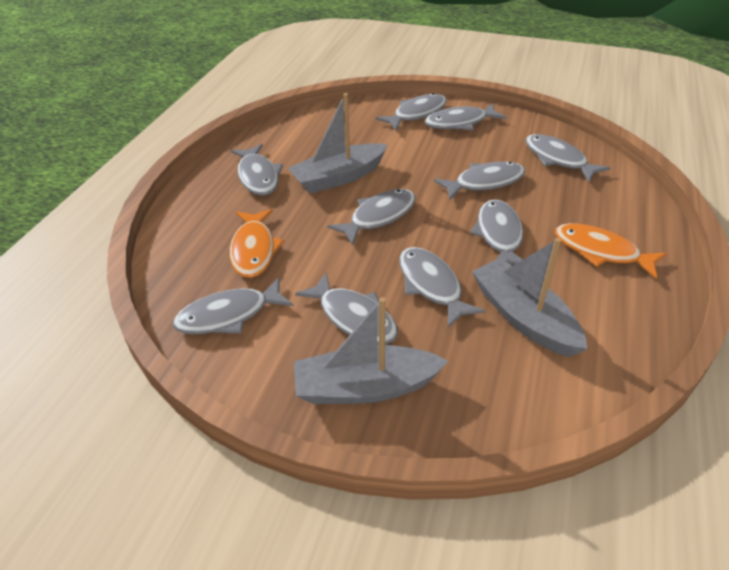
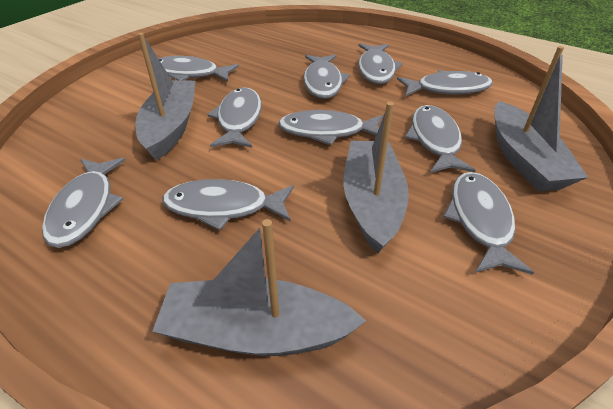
grey boat: [288,93,388,194] [294,297,448,404] [472,238,587,357] = 3 -> [135,33,195,161] [152,219,366,356] [343,102,409,254] [494,46,588,192] = 4
orange fish: [229,209,284,278] [555,223,667,279] = 2 -> none = 0

